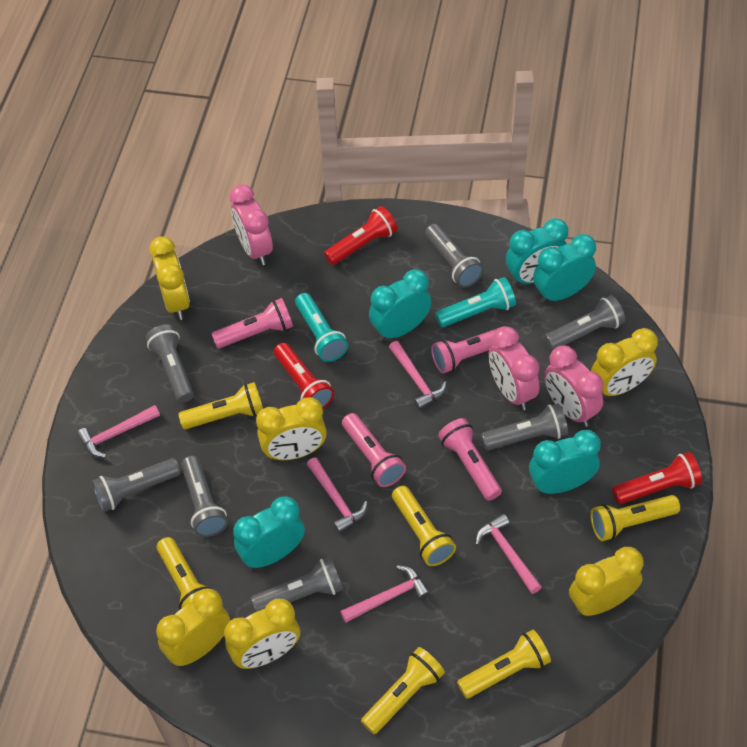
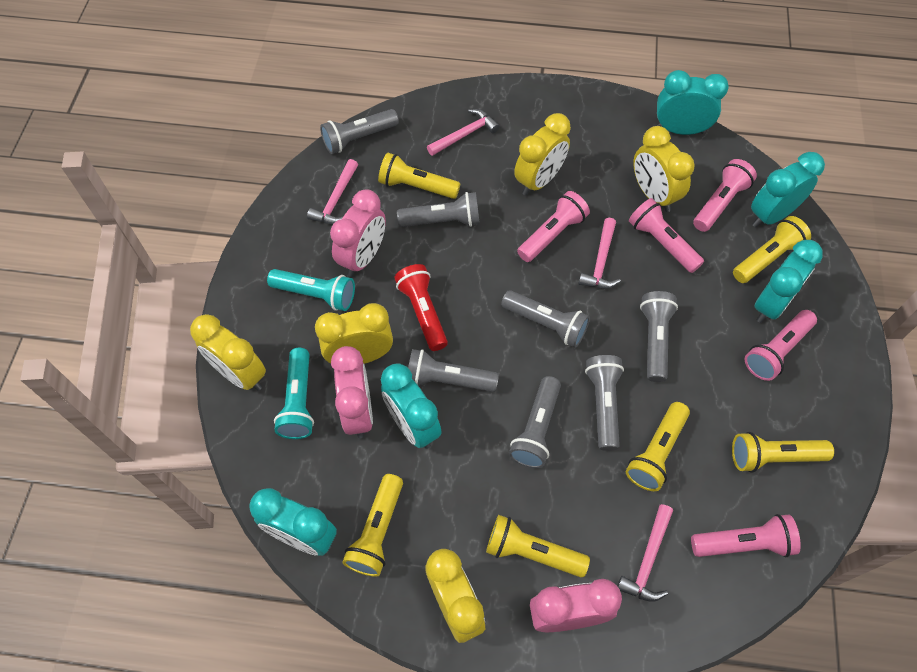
pink flashlight: [212,298,293,348] [342,413,406,487] [431,326,504,374] [438,418,502,501] = 4 -> [517,191,590,262] [629,198,704,273] [691,514,801,558] [693,159,757,232] [745,310,817,381] = 5
pink hammer: [77,405,160,457] [307,457,368,533] [340,565,430,623] [389,341,446,410] [476,514,542,594] = 5 -> [307,159,358,224] [427,109,500,156] [578,218,621,288] [617,504,673,602] = 4
red flashlight: [274,343,334,409] [324,206,397,265] [612,452,702,504] = 3 -> [394,264,448,351] = 1
yellow clock: [149,236,190,320] [156,588,230,666] [224,599,300,669] [256,397,327,460] [569,547,643,616] [591,328,658,396] = 6 -> [190,314,266,391] [315,303,393,364] [425,549,485,643] [514,113,571,195] [633,126,695,212] = 5

